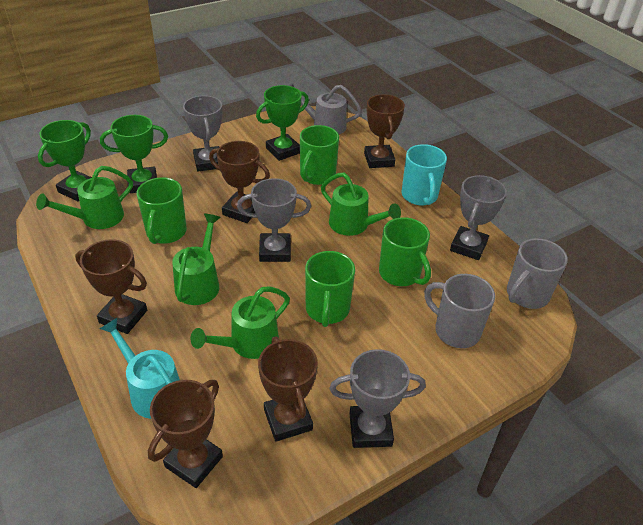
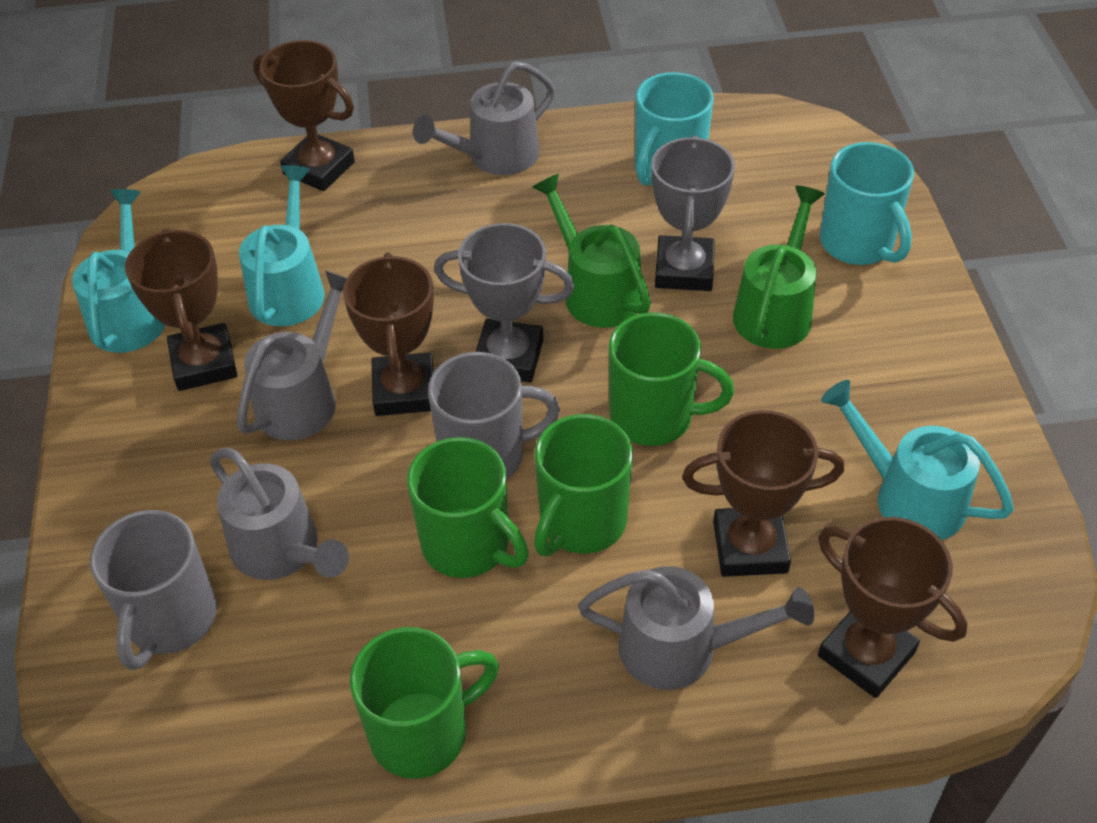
green trophy: [38,120,92,202] [100,115,168,193] [256,85,309,161] = 3 -> none = 0
green watering can: [36,166,133,229] [172,214,220,305] [190,286,290,359] [321,173,401,236] = 4 -> [533,173,651,328] [733,186,825,349] = 2
grey trophy: [183,95,222,171] [237,178,311,262] [329,349,426,448] [450,175,507,260] = 4 -> [434,223,574,383] [651,135,735,291] = 2
grey watering can: [290,83,362,134] = 1 -> [210,448,349,580] [236,271,347,440] [413,61,555,175] [578,566,814,690] = 4
turquoise mug: [402,144,447,205] = 1 -> [635,72,714,186] [820,142,914,265] = 2
turquoise watering can: [100,318,180,419] = 1 -> [72,189,165,353] [239,165,325,326] [821,380,1014,540] = 3

